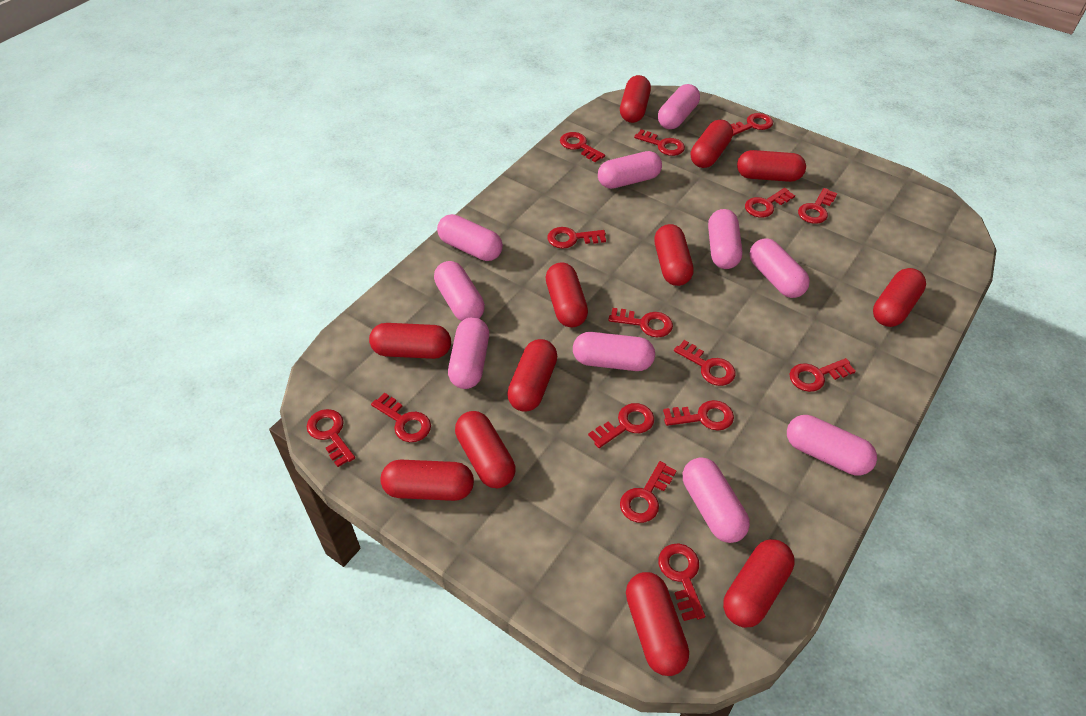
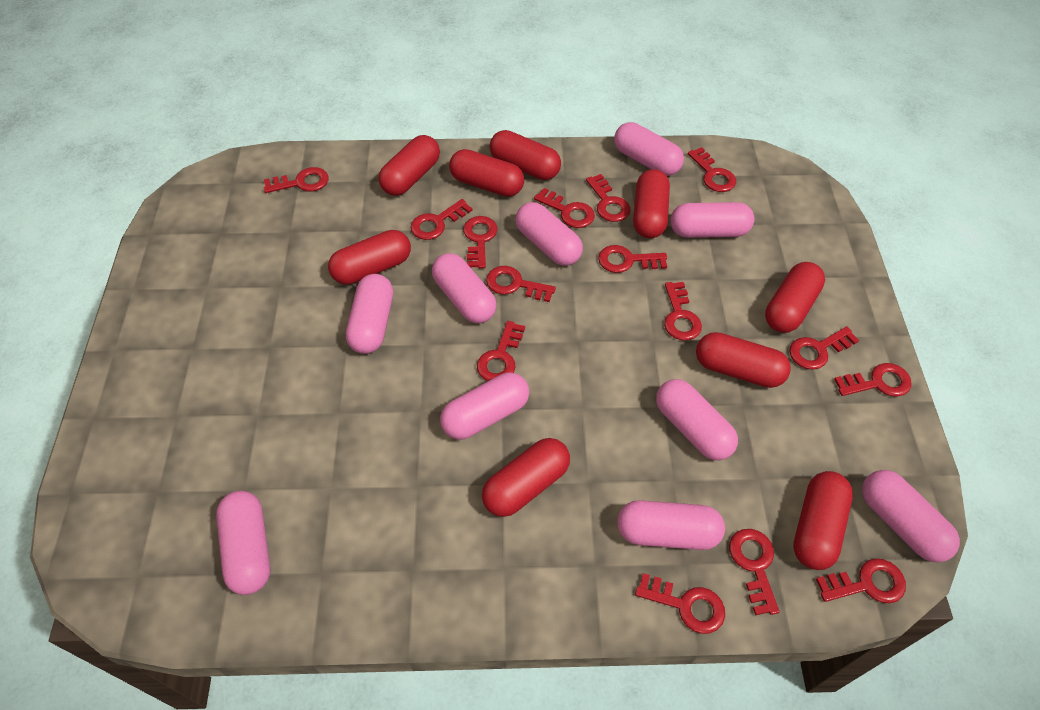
red capsule: [369,323,451,359] [380,460,474,501] [455,411,515,488] [507,339,557,412] [546,262,588,327] [620,75,651,123] [626,572,689,676] [654,224,694,286] [691,120,733,168] [723,539,795,628] [737,150,806,182] [873,268,926,327] = 12 -> [328,230,411,285] [378,135,440,196] [449,149,524,197] [482,438,570,517] [489,130,561,180] [633,169,670,238] [696,332,791,388] [765,262,825,333] [793,471,853,570] = 9

